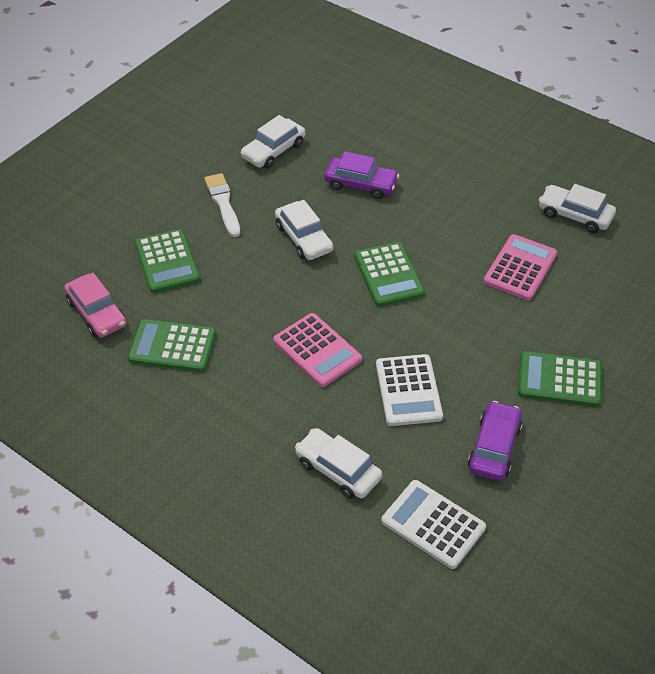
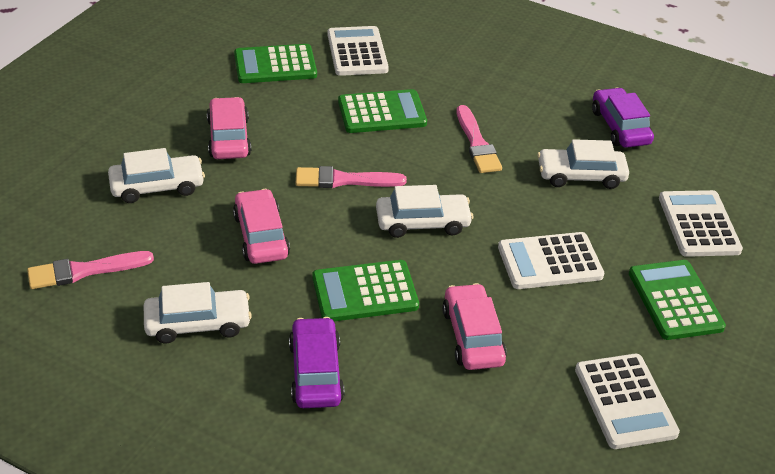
pink brush: none = 0 -> [27,251,154,289] [296,166,407,188] [457,105,502,173] = 3
pink calculator: [273,313,362,387] [483,234,557,300] = 2 -> none = 0
pink car: [64,273,127,338] = 1 -> [207,97,251,159] [233,189,290,264] [442,283,507,370] = 3
white brush: [204,173,240,237] = 1 -> none = 0
white calculator: [376,354,443,426] [381,480,486,569] = 2 -> [327,26,389,76] [498,232,604,289] [575,354,680,449] [659,190,743,257] = 4

